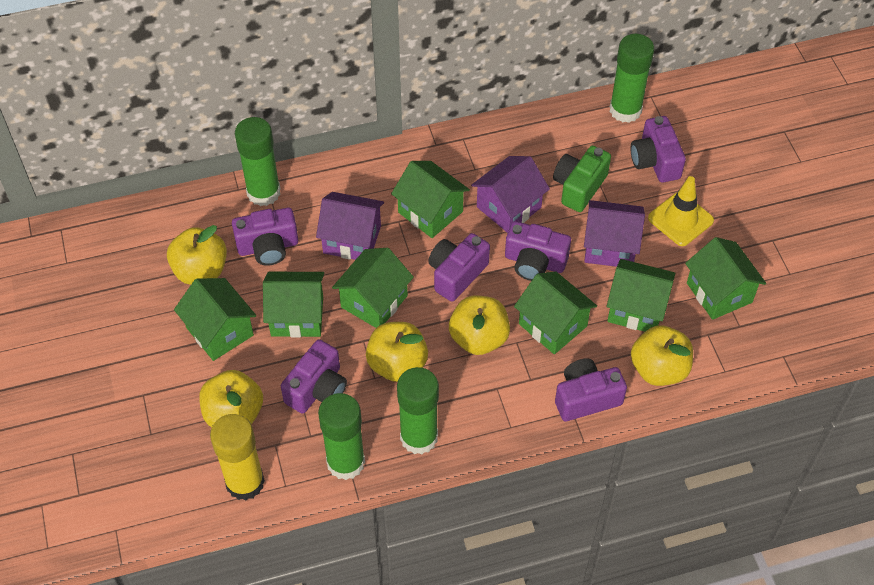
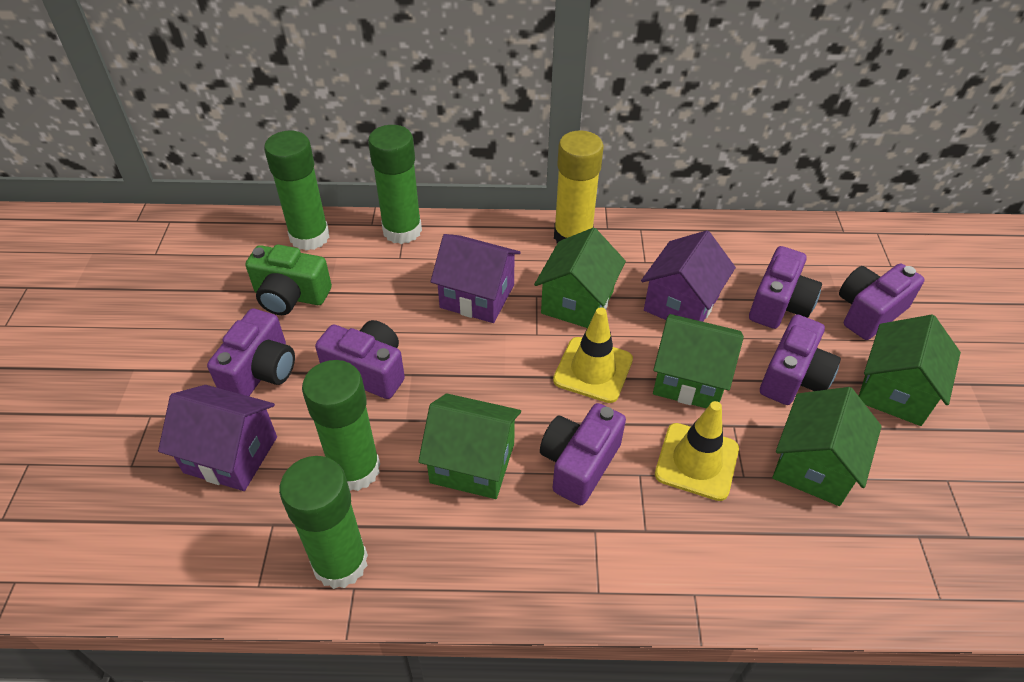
green house: [174,278,256,361] [263,272,324,338] [332,248,414,328] [391,161,470,238] [514,271,597,354] [607,259,675,332] [685,237,766,320] = 7 -> [418,393,521,499] [534,227,626,328] [653,314,744,409] [773,387,882,506] [859,315,961,426] = 5
yellow apple: [167,225,227,285] [199,370,263,427] [366,322,428,382] [449,296,510,355] [631,325,693,386] = 5 -> none = 0
yellow traffic cone: [648,176,714,246] = 1 -> [553,307,633,403] [655,401,739,501] = 2

